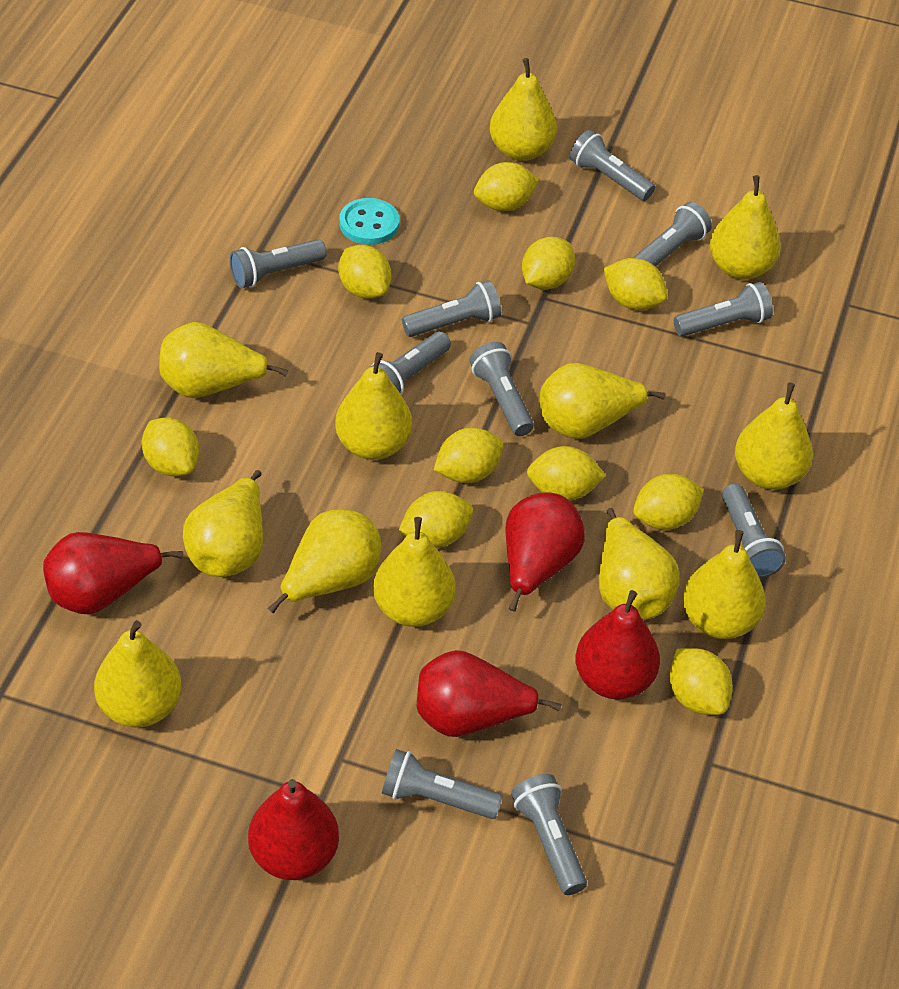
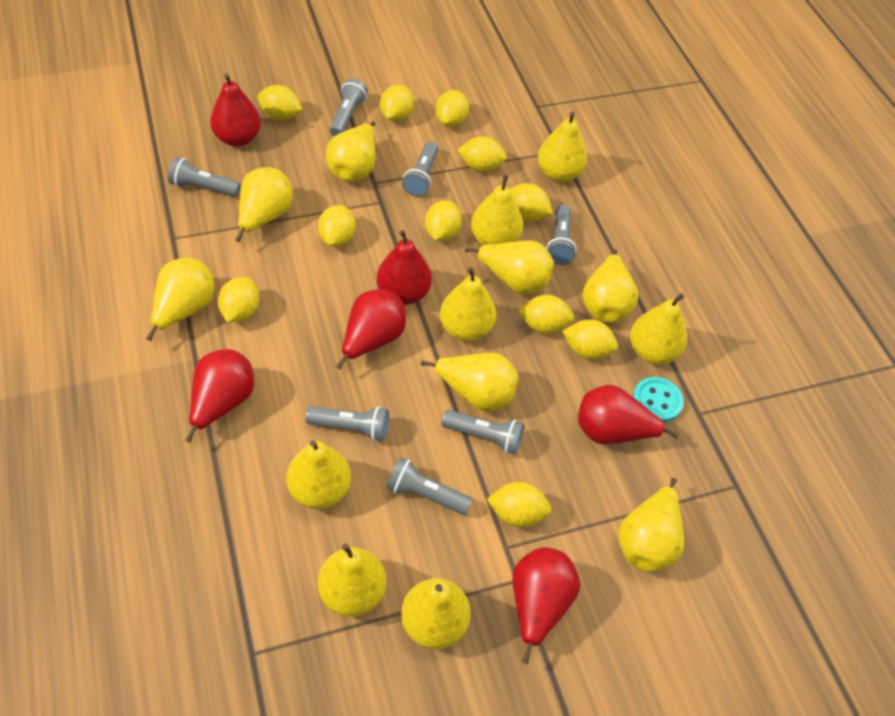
grey flashlight: [230,239,327,288] [371,332,451,396] [382,749,503,819] [402,280,501,337] [469,342,534,436] [511,774,587,895] [570,130,655,201] [633,202,712,267] [674,282,773,336] [722,484,786,578] = 10 -> [168,157,241,197] [305,406,389,441] [329,78,368,136] [386,457,472,515] [402,142,439,196] [441,410,524,454] [546,204,577,265] = 7
red pear: [43,532,183,614] [248,779,339,880] [417,650,561,737] [505,493,585,612] [575,590,660,700] = 5 -> [185,349,254,443] [210,73,261,147] [336,289,406,369] [377,230,432,305] [513,547,580,664] [578,385,679,445] = 6
yellow lemon: [142,417,200,477] [338,245,391,299] [398,491,473,548] [434,428,503,483] [474,162,539,211] [522,237,575,290] [527,446,606,501] [604,258,668,310] [633,474,704,530] [669,648,733,715] = 10 -> [218,277,259,322] [258,85,302,120] [318,205,355,247] [380,85,414,121] [425,200,462,241] [435,90,469,127] [457,136,507,172] [487,482,551,528] [510,183,553,220] [518,295,574,334] [563,319,618,360] = 11
yellow pear: [94,620,182,727] [159,322,288,398] [183,470,263,577] [267,509,381,614] [335,352,412,460] [373,517,456,627] [490,58,557,161] [540,363,666,439] [599,508,679,620] [683,530,766,639] [710,175,781,280] [735,383,813,490] = 12 -> [146,258,214,341] [235,167,293,242] [286,440,351,509] [318,543,386,617] [326,121,375,181] [401,578,471,649] [420,353,518,411] [440,267,496,341] [465,240,554,294] [471,174,523,245] [538,112,587,182] [582,249,638,323] [618,478,684,572] [630,293,687,364] = 14

